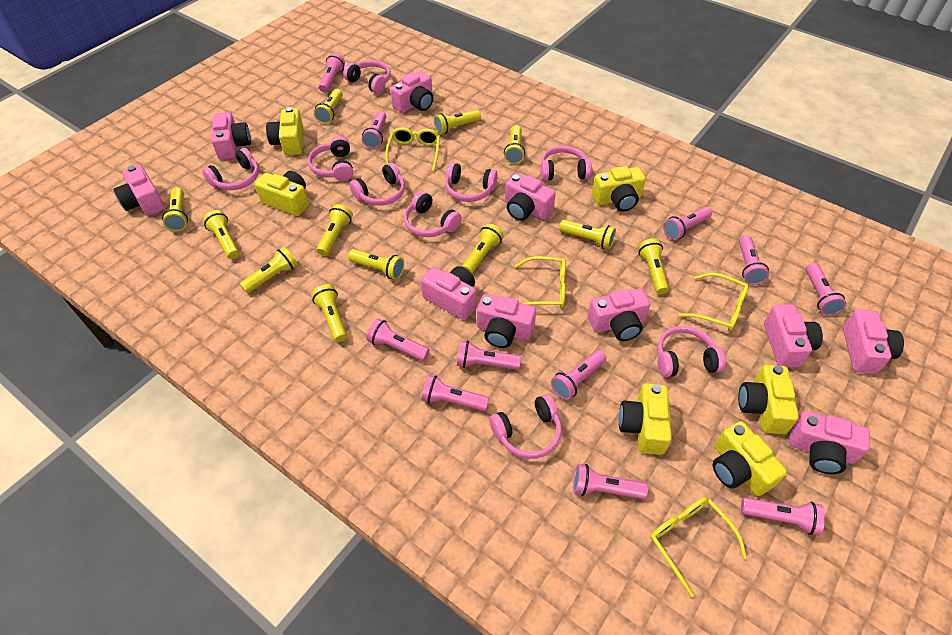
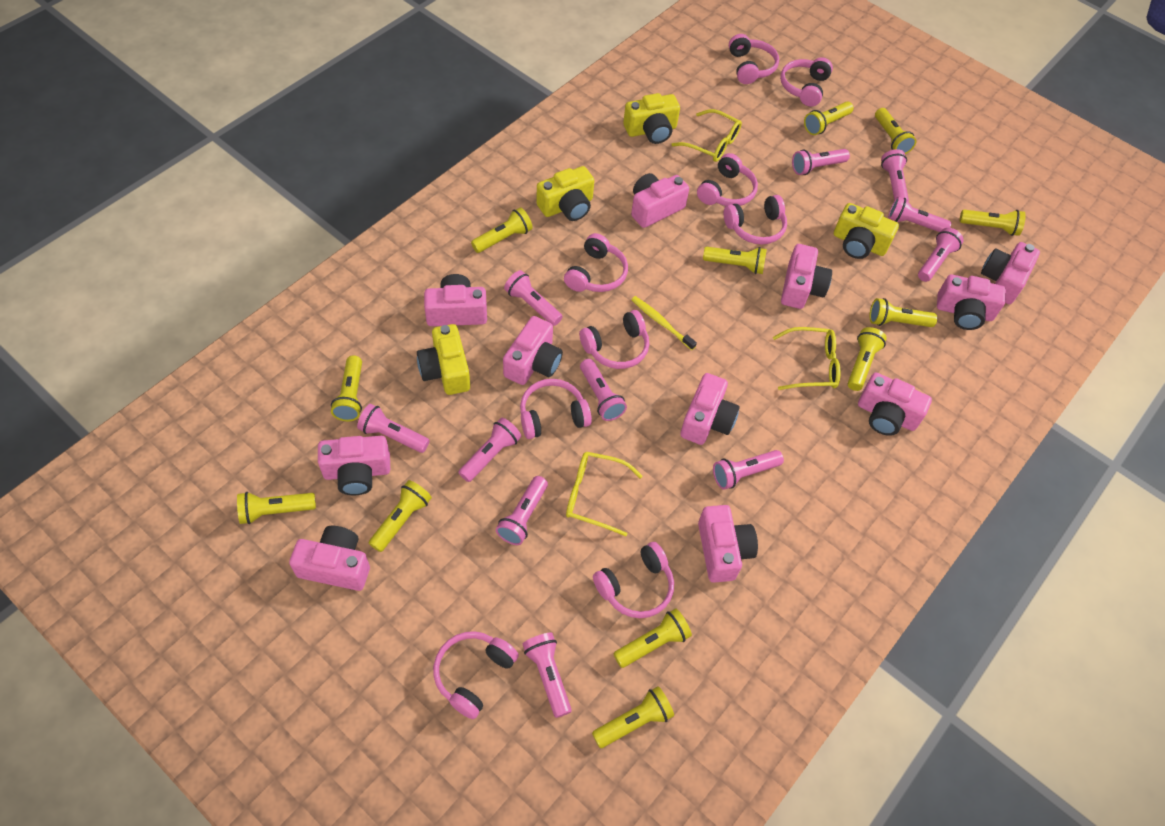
pink camera: [113,165,165,216] [211,112,251,160] [390,71,433,113] [421,266,476,320] [477,294,536,348] [505,173,556,221] [588,288,650,341] [764,304,823,367] [789,411,870,474] [843,309,904,374] = 10 -> [289,526,370,591] [318,436,390,495] [424,274,487,326] [503,316,563,385] [631,173,689,228] [680,373,740,445] [698,505,758,583] [781,244,832,309] [858,373,932,436] [937,274,1006,330] [981,242,1040,304] = 11
yellow camera: [255,171,309,216] [266,107,304,155] [592,166,646,212] [619,383,672,455] [713,421,787,496] [738,365,799,434] = 6 -> [417,324,470,395] [536,166,594,221] [623,93,680,144] [834,203,899,259] = 4
yellow glasses: [385,127,440,171] [515,256,566,308] [650,497,747,597] [679,273,749,331] = 4 -> [566,452,642,536] [671,109,742,162] [773,327,840,390] = 3
yellow toothbrush: none = 0 -> [631,296,697,350] = 1

